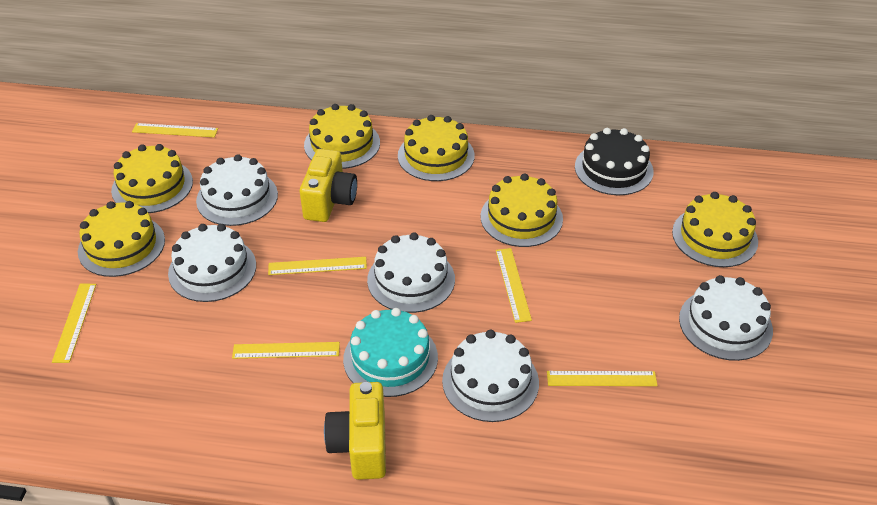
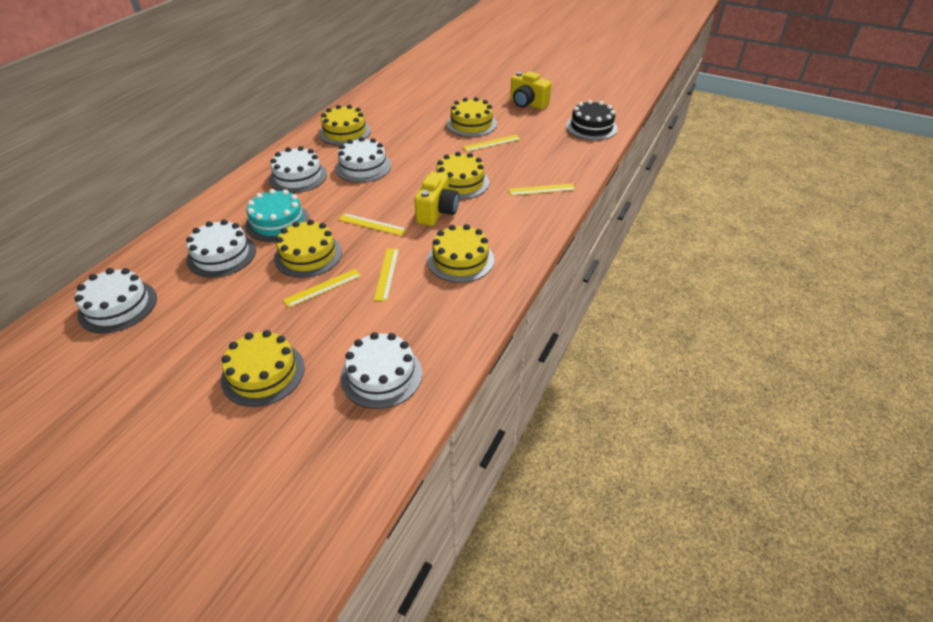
yellow ruler: [52,284,96,363] [132,123,218,137] [232,342,340,359] [268,257,367,275] [496,248,532,323] [547,371,658,386] = 6 -> [283,269,361,308] [339,213,407,236] [374,248,399,301] [463,135,521,152] [509,183,575,196] = 5

